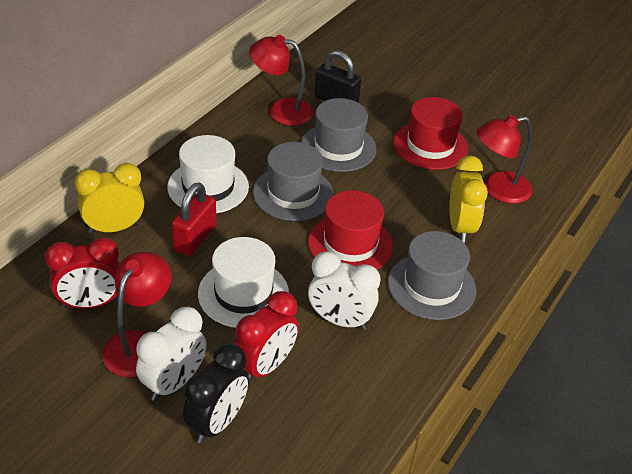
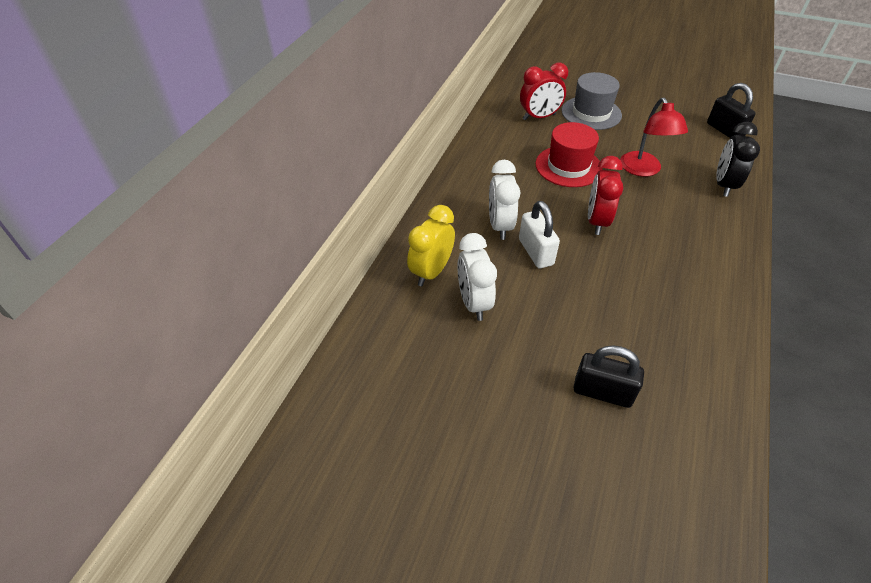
black padlock: [314,50,361,103] = 1 -> [574,345,644,408] [707,83,756,138] = 2
grey hat: [253,142,334,221] [301,98,377,172] [388,231,476,320] = 3 -> [562,72,622,130] = 1
red hat: [308,190,393,270] [393,97,468,170] = 2 -> [535,122,603,187] = 1
red lamp: [102,252,172,377] [249,35,314,126] [477,115,533,204] = 3 -> [620,98,688,176] = 1
red padlock: [171,183,216,256] = 1 -> none = 0
white hat: [167,135,249,213] [198,237,289,328] = 2 -> none = 0
white padlock: none = 0 -> [519,201,560,268] = 1
yellow clock: [74,163,144,234] [449,156,488,243] = 2 -> [407,205,455,286] = 1

